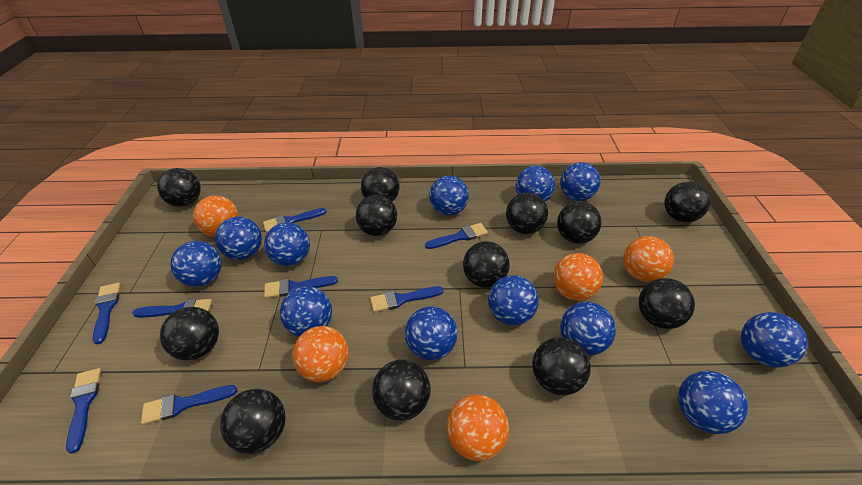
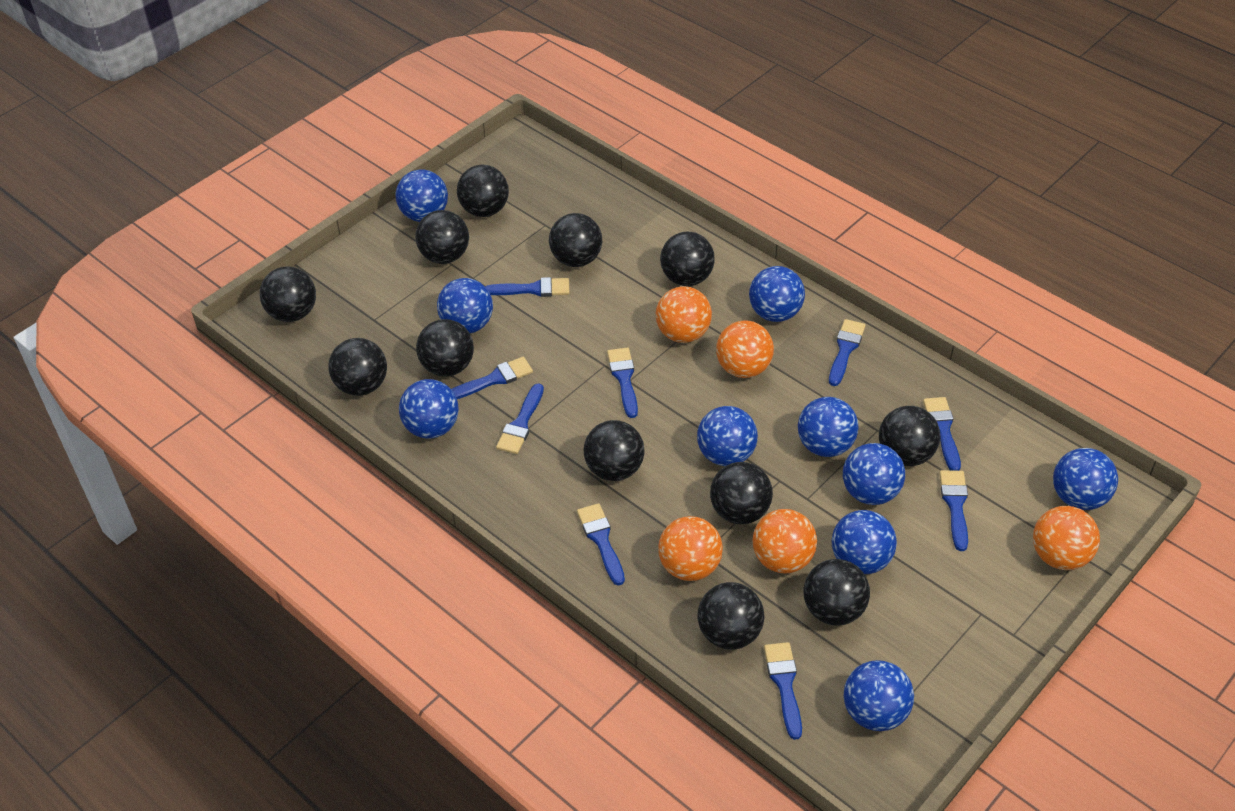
blue ball: [170,241,222,287] [215,216,262,260] [264,222,310,266] [280,286,332,337] [405,306,458,360] [429,176,469,215] [488,275,539,326] [515,166,555,202] [560,162,601,201] [560,302,616,355] [678,371,748,434] [741,312,808,368] = 12 -> [396,170,448,222] [399,379,459,439] [437,278,493,333] [697,406,758,466] [749,266,805,322] [798,397,859,457] [832,510,897,574] [843,443,905,505] [843,660,914,731] [1053,448,1118,510] = 10
blue brush: [66,368,101,454] [93,283,121,344] [132,299,212,317] [141,385,237,425] [263,208,326,233] [264,276,338,298] [370,286,444,312] [425,223,488,249] = 8 -> [451,357,533,399] [485,277,569,297] [496,383,544,454] [577,503,625,585] [607,347,638,418] [764,642,802,740] [829,319,866,386] [923,397,961,471] [940,470,968,551] = 9

